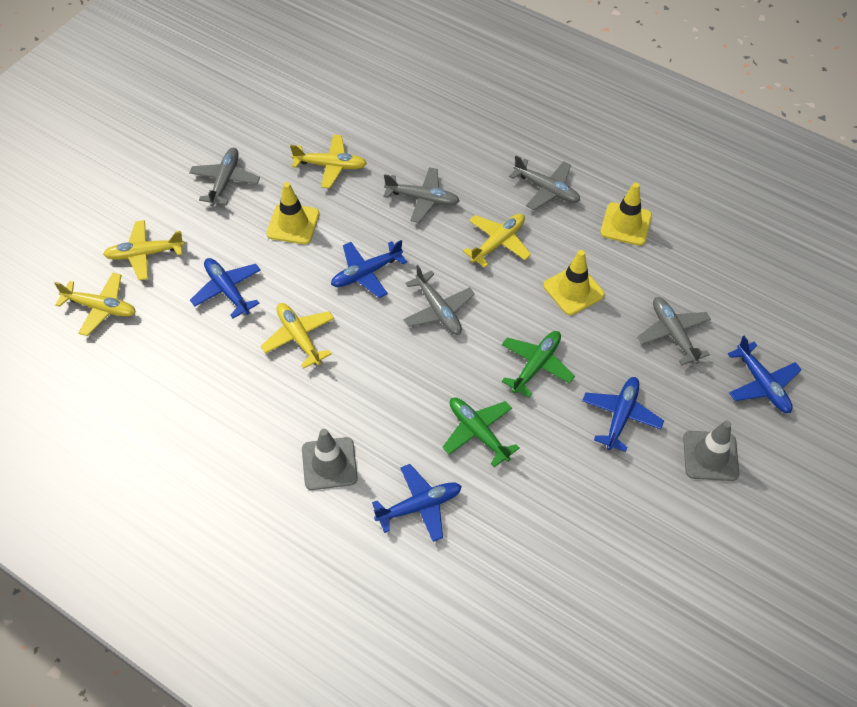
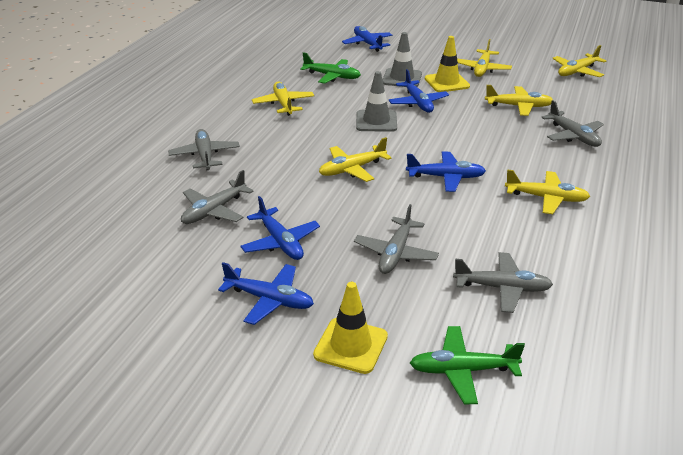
yellow plane: [54,273,136,336] [103,220,185,280] [261,303,334,368] [290,135,367,188] [463,213,531,267] = 5 -> [252,82,314,116] [319,137,392,182] [457,39,512,77] [485,85,553,116] [505,169,590,214] [553,45,606,77] = 6
yellow traffic cone: [266,182,320,244] [543,250,605,315] [600,182,652,246] = 3 -> [313,282,388,374] [425,36,470,92] = 2

